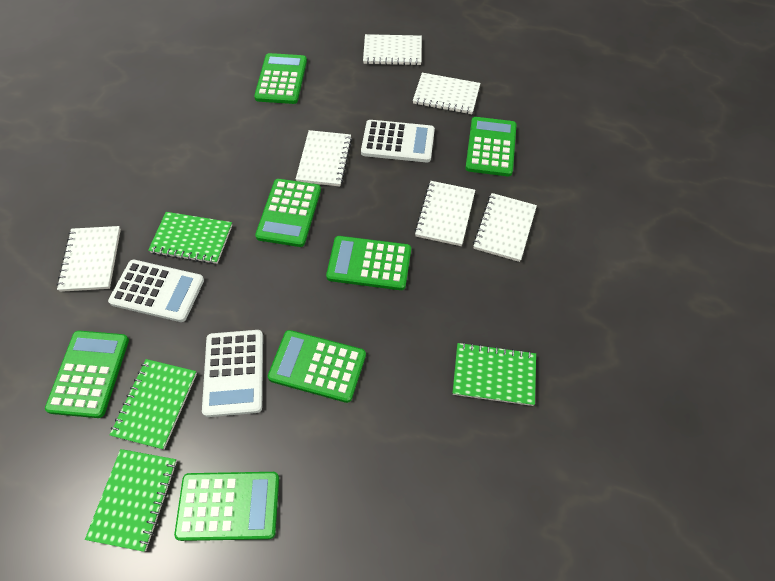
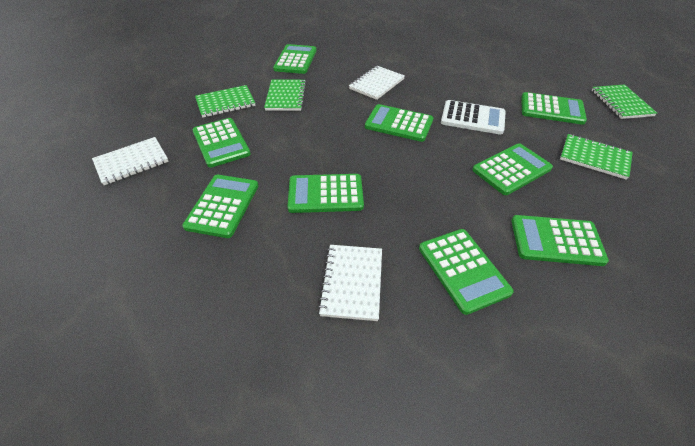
green calculator: [45,331,129,418] [174,472,279,541] [254,53,307,104] [255,179,321,247] [268,330,366,403] [326,236,411,290] [465,117,517,176] = 7 -> [182,175,258,238] [192,118,251,168] [273,44,316,74] [287,174,364,213] [365,104,434,142] [419,229,514,315] [473,143,553,195] [511,215,609,266] [521,92,587,125] = 9
white calculator: [108,260,204,322] [202,330,263,417] [361,120,435,163] = 3 -> [441,100,506,135] = 1
white notebook: [57,226,121,292] [296,130,352,186] [363,34,422,66] [413,73,480,114] [415,181,475,246] [473,193,537,262] = 6 -> [92,137,169,185] [318,245,382,321] [349,66,405,100] = 3

